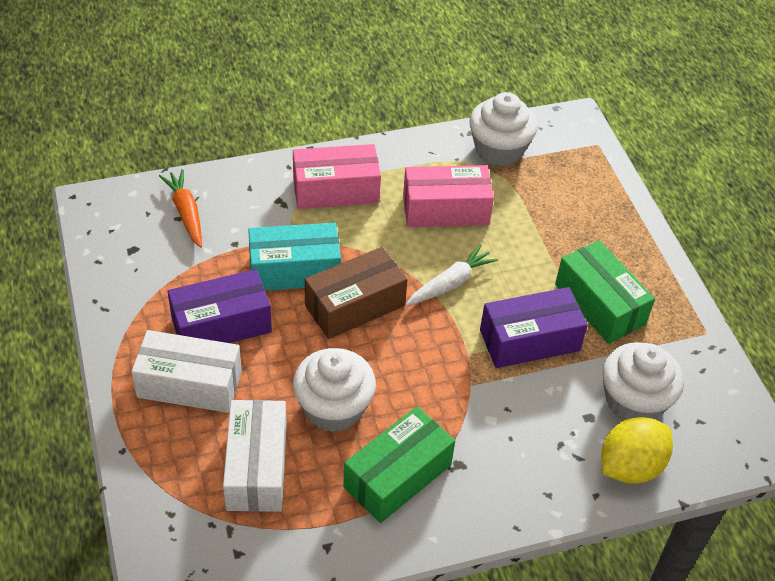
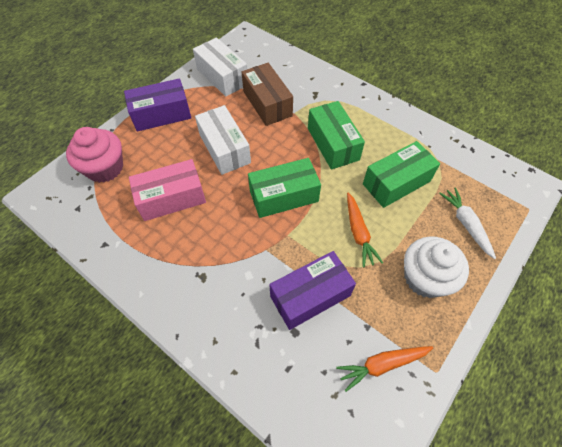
green box: [343,406,455,523] [555,240,655,344] = 2 -> [248,158,321,218] [308,101,365,169] [363,141,440,208] = 3
orange carrot: [159,169,202,248] = 1 -> [336,346,433,392] [347,193,383,267] = 2
pink box: [293,144,381,209] [403,165,494,227] = 2 -> [129,159,206,221] = 1
pink cupcake: none = 0 -> [66,127,123,183] = 1
turquoise box: [248,223,341,291] = 1 -> none = 0
white cupcake: [293,348,376,432] [469,92,537,166] [602,342,684,421] = 3 -> [404,236,469,298] = 1
yellow lemon: [602,417,673,484] = 1 -> none = 0

